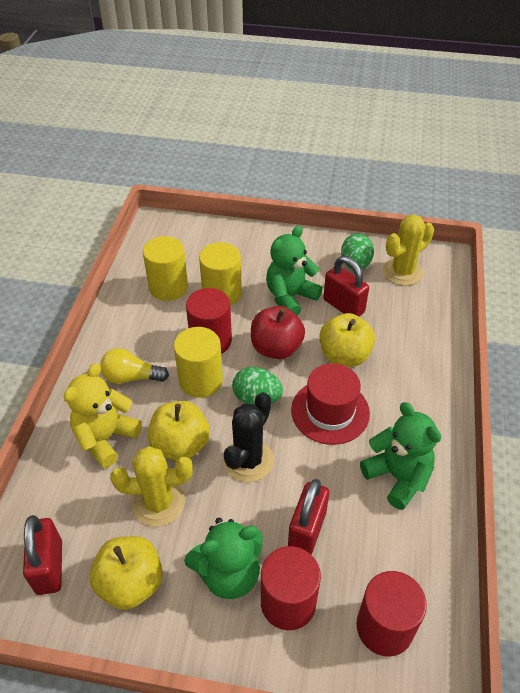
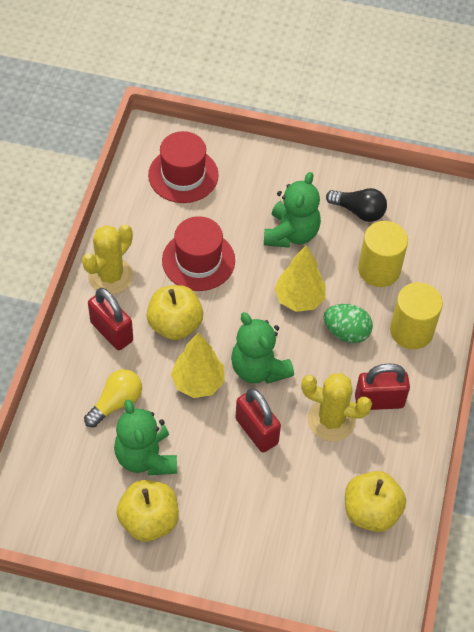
black cactus: [223,392,274,482] = 1 -> none = 0
black light bulb: none = 0 -> [326,188,387,222] = 1
green egg: [232,367,283,405] [341,233,374,270] = 2 -> [324,304,373,343] = 1
red apple: [251,306,305,359] = 1 -> none = 0
red cylinder: [186,288,232,354] [261,546,321,630] [356,571,427,656] = 3 -> none = 0
red hat: [291,363,370,445] = 1 -> [148,131,219,203] [162,216,235,291] = 2
yellow cylinder: [143,236,188,301] [174,327,223,398] [199,242,242,306] = 3 -> [358,221,408,287] [390,282,443,349] = 2
yellow teddy bear: [63,363,142,468] = 1 -> none = 0
yellow tree: none = 0 -> [171,332,224,398] [274,245,326,312] = 2

